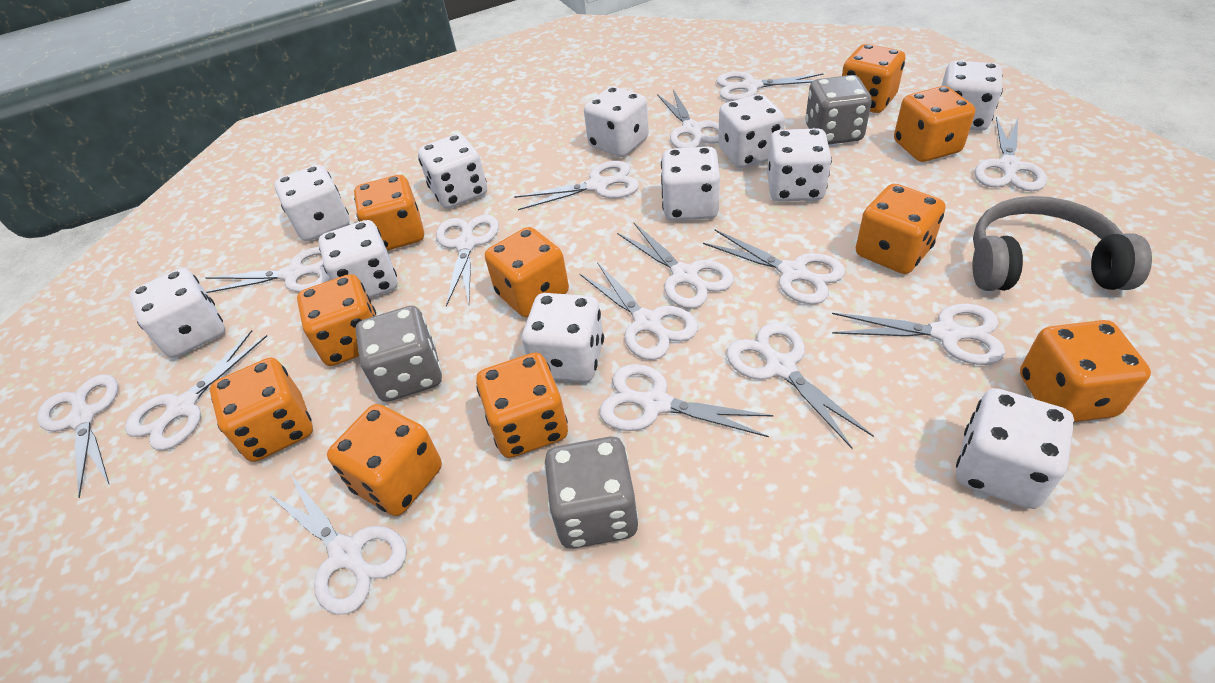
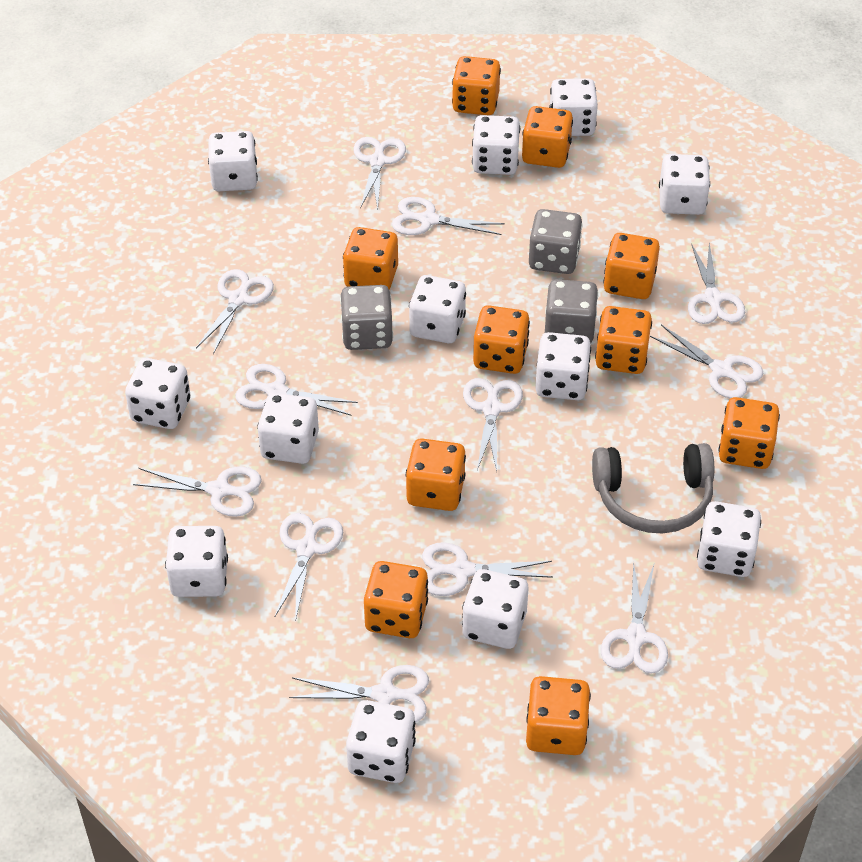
white dice: [129,268,225,358] [274,165,350,241] [319,220,397,298] [418,134,487,209] [522,293,604,382] [584,87,649,157] [661,147,720,221] [718,94,785,168] [767,128,832,201] [941,61,1003,131] [956,388,1074,509] = 11 -> [125,358,190,429] [165,526,228,597] [208,131,258,191] [257,393,319,464] [346,700,416,783] [409,275,466,343] [462,569,528,649] [472,115,520,175] [535,332,591,400] [549,79,598,136] [659,154,710,215] [697,501,761,577] = 12
white scissors: [37,374,118,498] [125,330,267,450] [205,247,330,293] [266,472,407,615] [436,215,499,307] [514,161,639,210] [579,262,698,360] [599,364,774,437] [617,223,734,309] [657,89,719,148] [703,230,845,304] [716,71,824,101] [727,323,874,449] [832,304,1006,365] [974,117,1047,192] = 15 -> [133,467,262,517] [196,269,274,354] [235,364,358,416] [275,513,343,622] [289,665,429,723] [353,137,406,210] [392,197,505,235] [422,542,553,596] [463,378,523,471] [601,561,668,673] [650,325,763,399] [688,242,745,324] = 12

